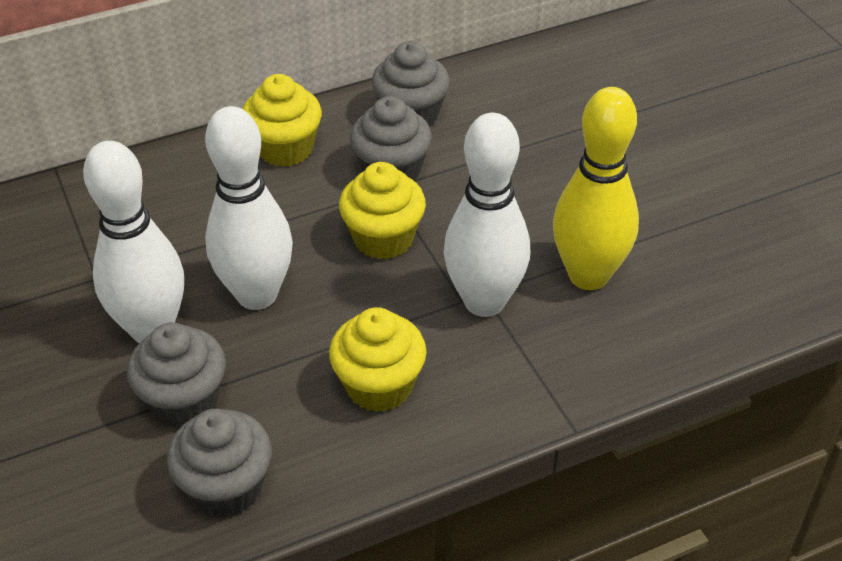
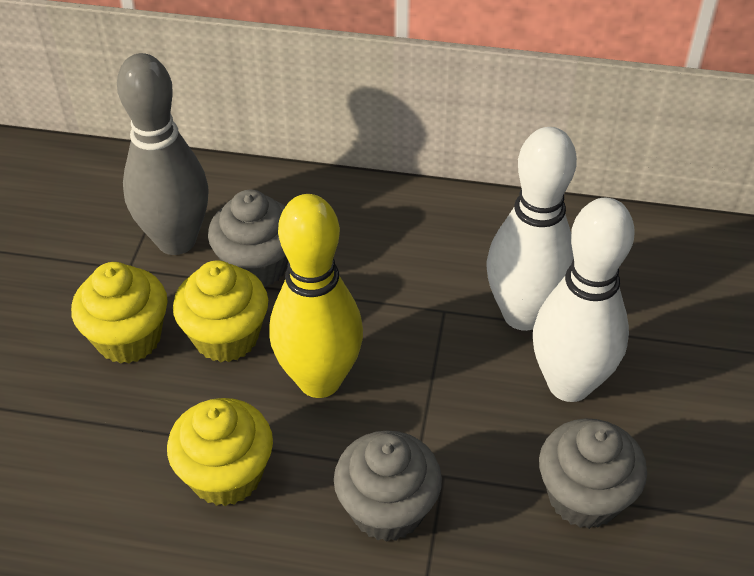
grey bowling pin: none = 0 -> [117,53,209,255] = 1
grey cupcake: [127,322,226,427] [167,408,272,518] [350,96,432,181] [372,42,450,127] = 4 -> [208,190,288,287] [334,430,442,542] [539,419,647,529] = 3
white bowling pin: [83,141,184,343] [205,106,293,310] [444,113,530,317] = 3 -> [487,127,577,331] [533,198,635,402] = 2

